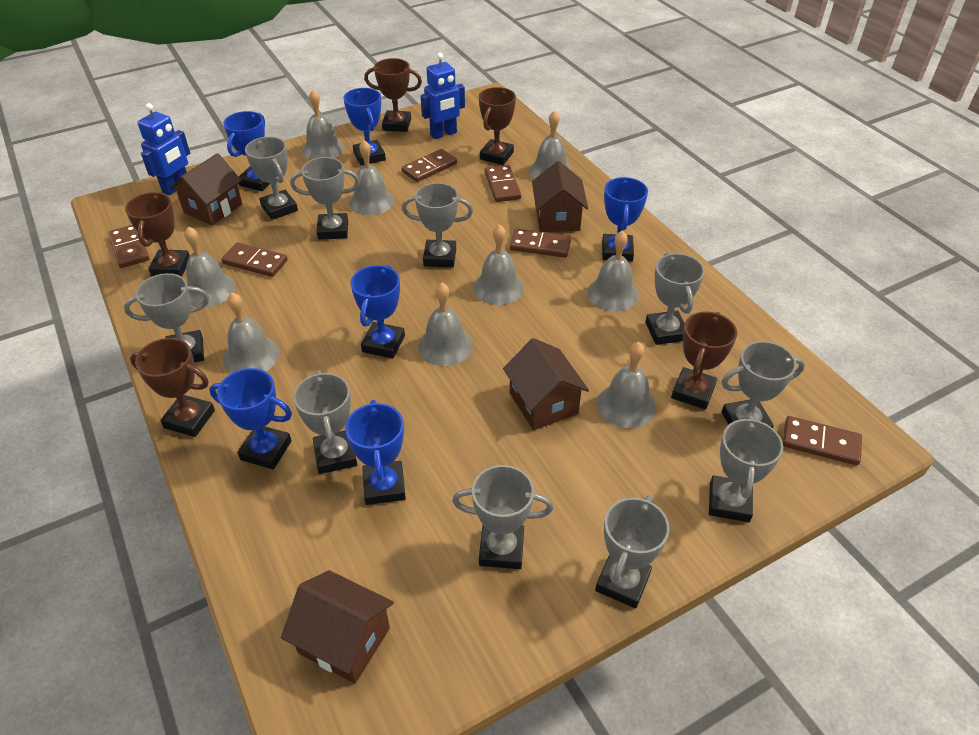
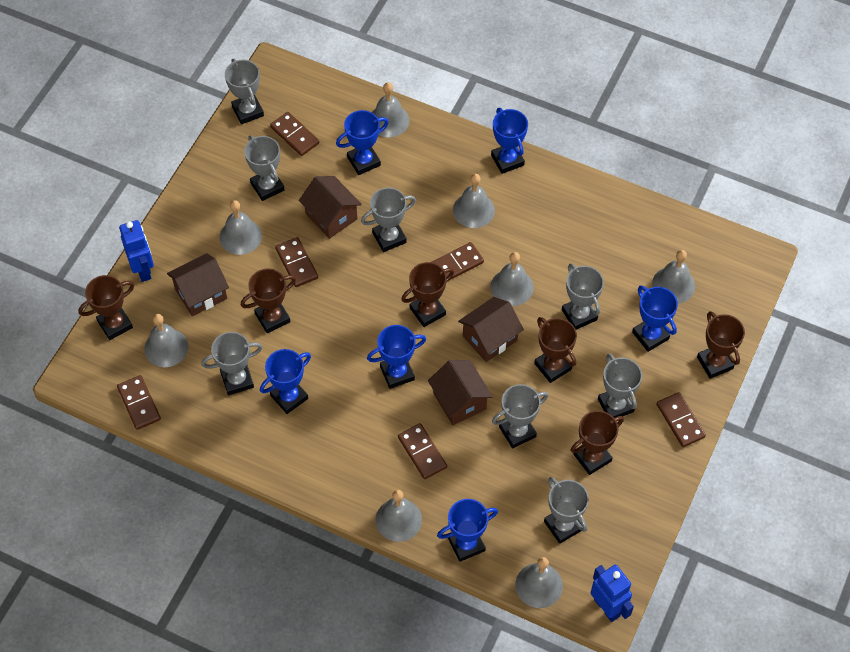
brown trophy: [125,192,190,276] [130,338,215,437] [364,58,422,132] [479,87,516,165] [671,311,737,410] = 5 -> [78,275,134,340] [241,269,296,333] [401,262,454,327] [534,317,577,383] [571,410,624,475] [697,311,745,379] = 6
grey bell: [184,226,236,307] [223,292,280,373] [302,90,344,160] [349,140,394,215] [418,282,473,366] [473,224,524,305] [529,110,572,179] [587,230,639,311] [597,342,656,428] = 9 -> [144,314,188,367] [220,200,262,255] [372,82,409,137] [376,490,422,542] [453,174,495,228] [490,252,534,306] [515,557,563,608] [652,250,695,304] = 8
grey trophy: [124,273,209,363] [245,137,298,220] [290,157,360,240] [293,371,357,474] [402,183,473,267] [452,465,553,569] [595,495,670,608] [645,252,705,345] [709,415,783,522] [722,341,805,428] = 10 -> [201,332,263,395] [225,59,264,124] [244,135,285,201] [361,187,416,252] [492,384,548,449] [544,477,589,544] [562,263,604,330] [598,354,642,418] = 8

